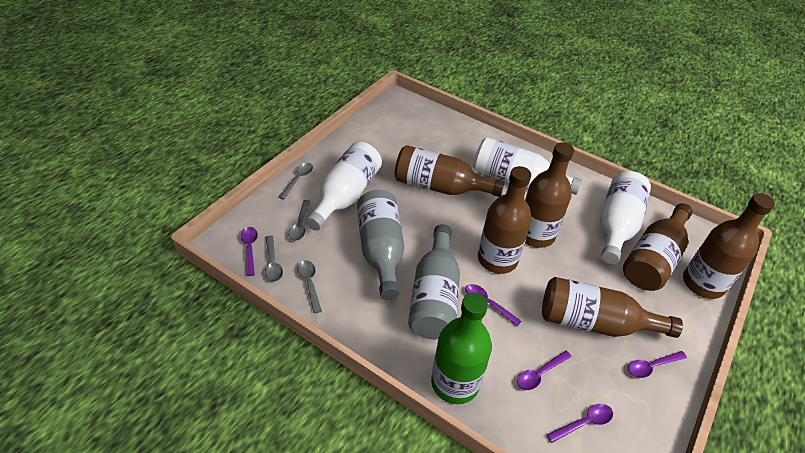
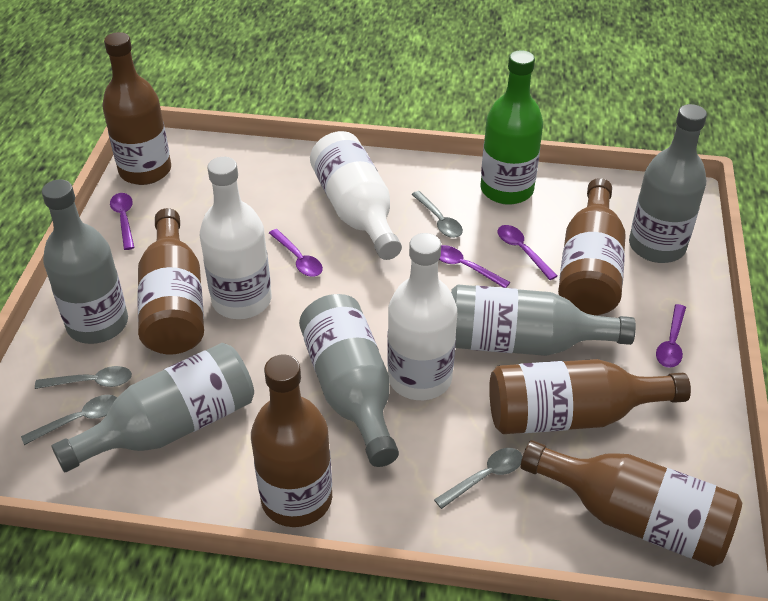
grey bottle: [357,190,404,300] [408,224,460,339] = 2 -> [42,179,128,344] [52,343,254,472] [299,294,399,467] [451,284,636,356] [629,104,707,263] = 5

